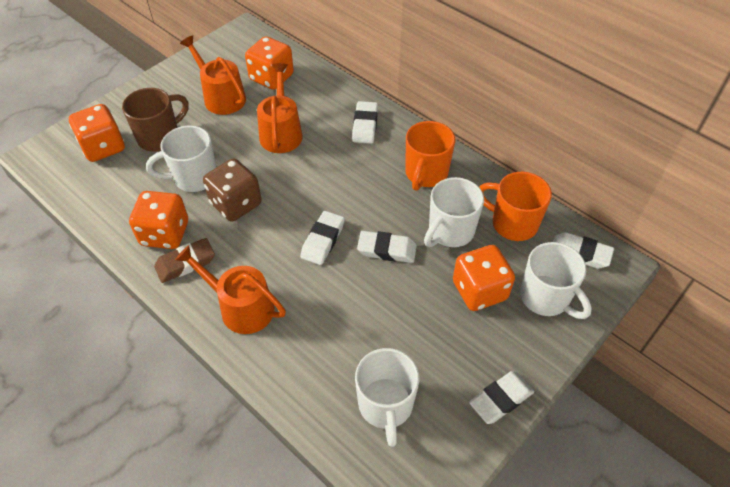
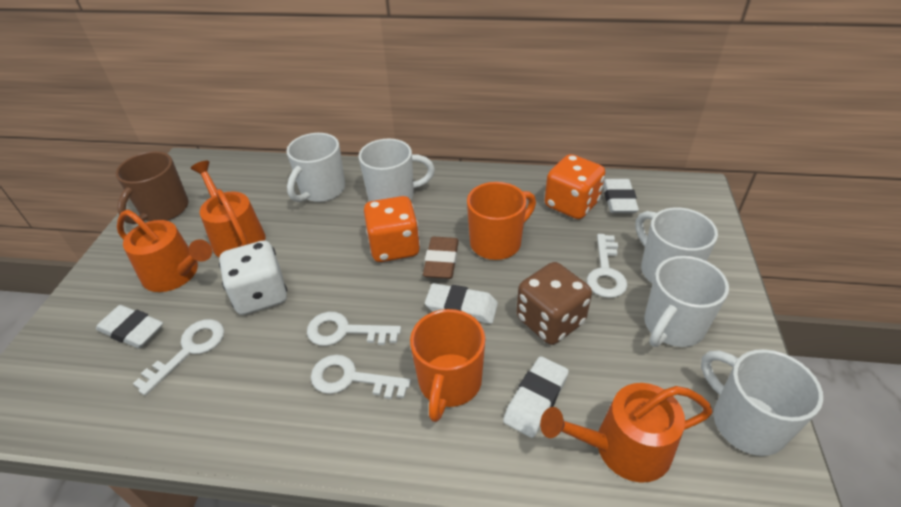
orange dice: [69,104,125,162] [129,191,188,249] [245,36,294,90] [453,245,515,311] = 4 -> [364,196,420,262] [545,154,605,219] = 2
white dice: none = 0 -> [219,240,287,315] = 1
white eraser: [300,211,345,265] [352,101,378,144] [357,231,417,263] [469,371,534,424] [553,232,614,269] = 5 -> [96,305,163,348] [425,283,498,324] [503,356,569,438] [603,179,639,213] = 4
white key: none = 0 -> [133,319,224,396] [307,312,401,346] [311,355,411,399] [587,234,628,298] = 4
white mug: [146,126,217,192] [355,348,420,447] [424,177,484,247] [520,242,592,319] = 4 -> [286,133,345,202] [358,139,435,201] [635,207,718,284] [644,256,729,347] [701,349,823,456] = 5

